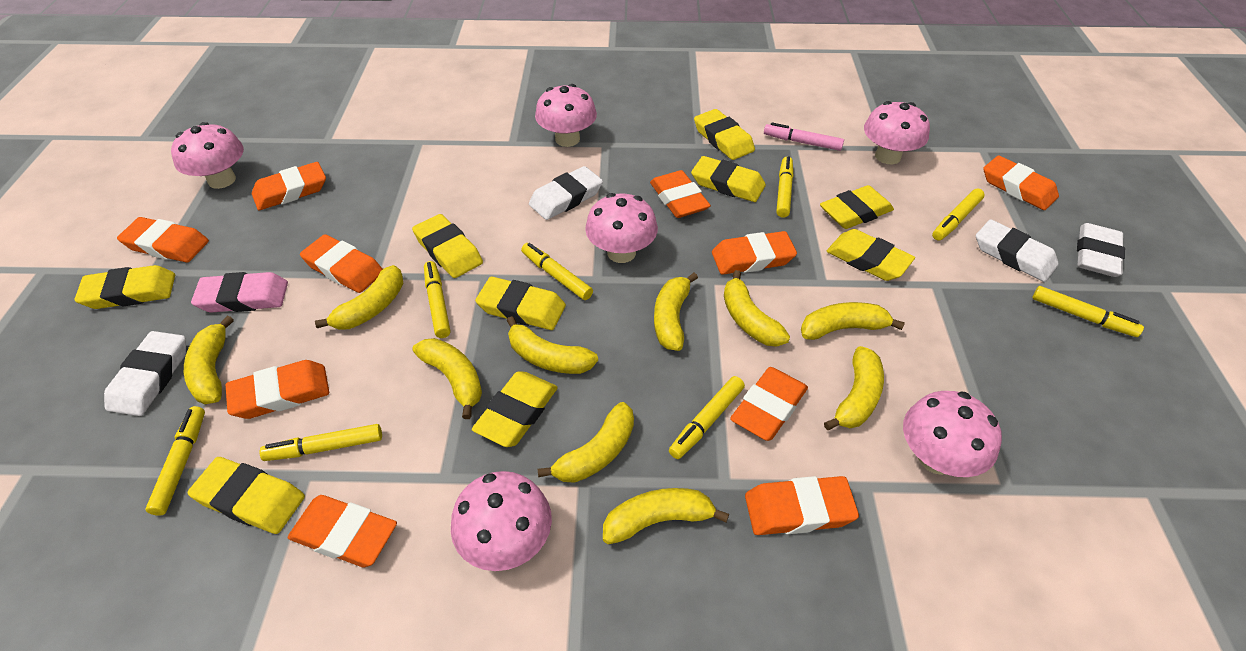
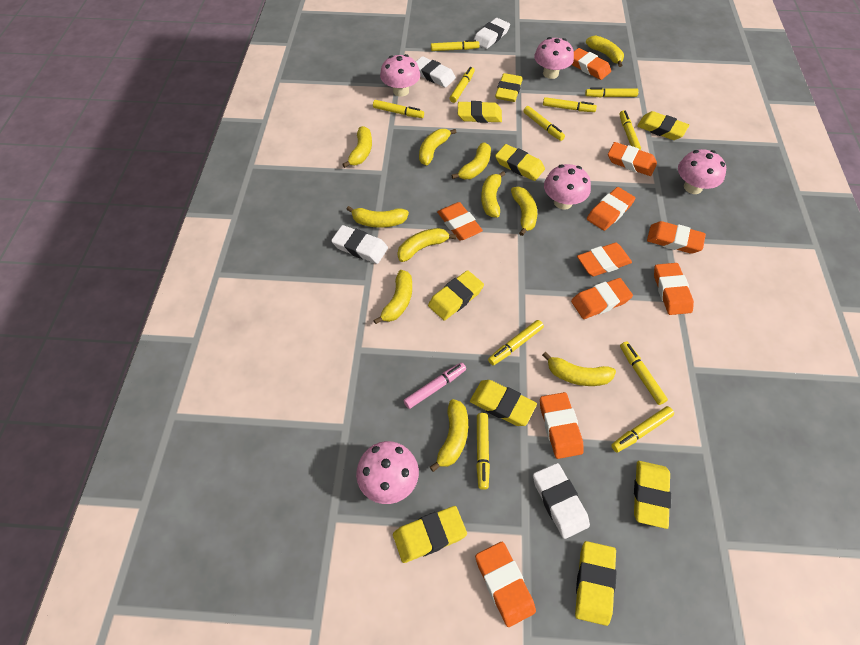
pink eraser: [191,272,288,313] = 1 -> none = 0
pink mushroom: [171,122,244,189] [451,471,552,571] [535,84,597,147] [585,193,658,263] [864,101,930,164] [903,391,1002,477] = 6 -> [356,441,419,504] [380,54,420,97] [534,37,574,79] [544,164,591,210] [678,149,726,194] = 5
yellow banana: [184,316,234,404] [315,265,403,330] [412,338,482,419] [507,316,598,374] [538,402,634,483] [603,488,729,544] [654,273,698,351] [724,270,790,347] [801,302,905,340] [824,346,884,430] = 10 -> [342,126,372,168] [346,206,409,228] [373,270,412,324] [398,228,456,262] [419,129,456,165] [430,399,468,472] [452,142,491,179] [481,171,505,217] [511,187,537,236] [542,352,616,386] [586,36,624,67] = 11
yellow marker: [145,406,205,516] [260,424,382,461] [424,261,450,338] [521,243,593,300] [669,376,745,459] [776,156,793,218] [932,189,985,241] [1032,286,1144,337] = 8 -> [373,100,424,118] [431,40,480,51] [449,67,475,103] [476,413,490,490] [488,320,544,365] [523,106,565,141] [543,97,597,112] [585,88,639,97] [611,406,674,452] [619,110,641,150] [620,341,668,405] = 11

